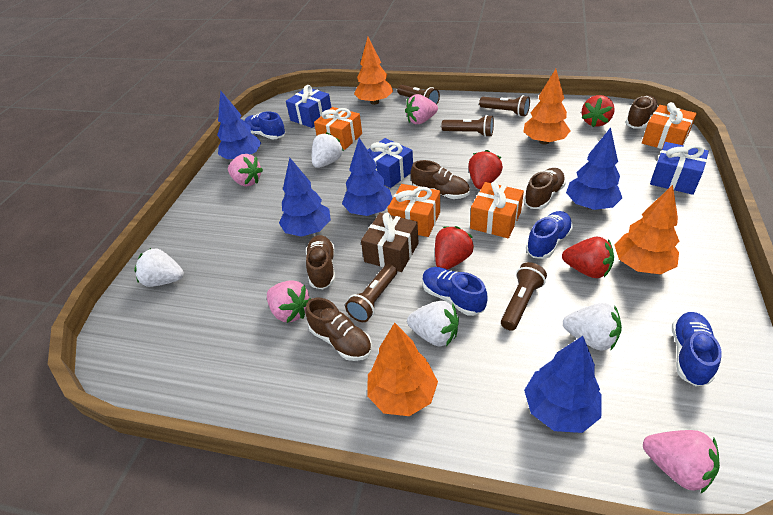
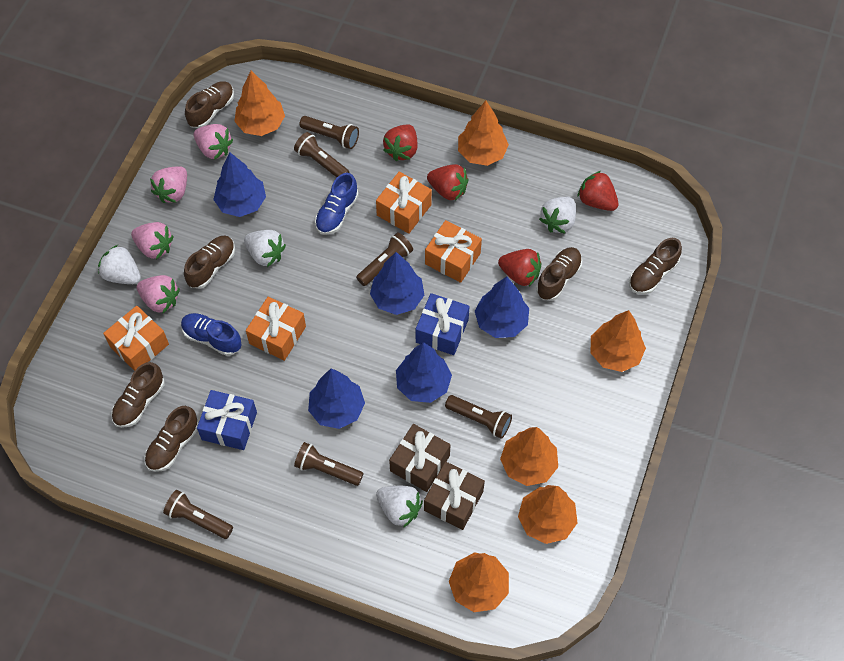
blue gift: [286,85,331,128] [368,138,413,188] [650,142,709,195] = 3 -> [197,390,257,450] [416,293,470,355] = 2
blue shoe: [244,111,285,140] [422,267,487,316] [526,211,573,259] [672,312,722,386] = 4 -> [181,313,241,356] [315,173,359,235] = 2
brown flashlight: [345,264,397,322] [397,85,440,105] [441,115,494,137] [479,95,530,117] [501,262,547,331] = 5 -> [163,490,233,539] [294,132,350,177] [294,442,364,486] [300,116,359,149] [356,232,413,286] [445,395,512,439] = 6
brown gift: [361,212,419,272] = 1 -> [389,424,451,492] [424,461,485,530] = 2
brown shoe: [305,298,372,361] [306,235,335,289] [410,160,470,199] [523,168,566,209] [625,95,658,128] = 5 -> [111,362,164,428] [144,406,198,472] [184,236,235,289] [185,81,234,128] [536,247,582,301] [629,238,682,294] = 6
orange tree: [354,37,393,105] [367,323,438,416] [523,69,570,144] [614,185,679,274] = 4 -> [234,71,285,136] [449,552,509,612] [458,101,509,166] [500,427,558,486] [518,485,578,544] [591,310,646,372] = 6

